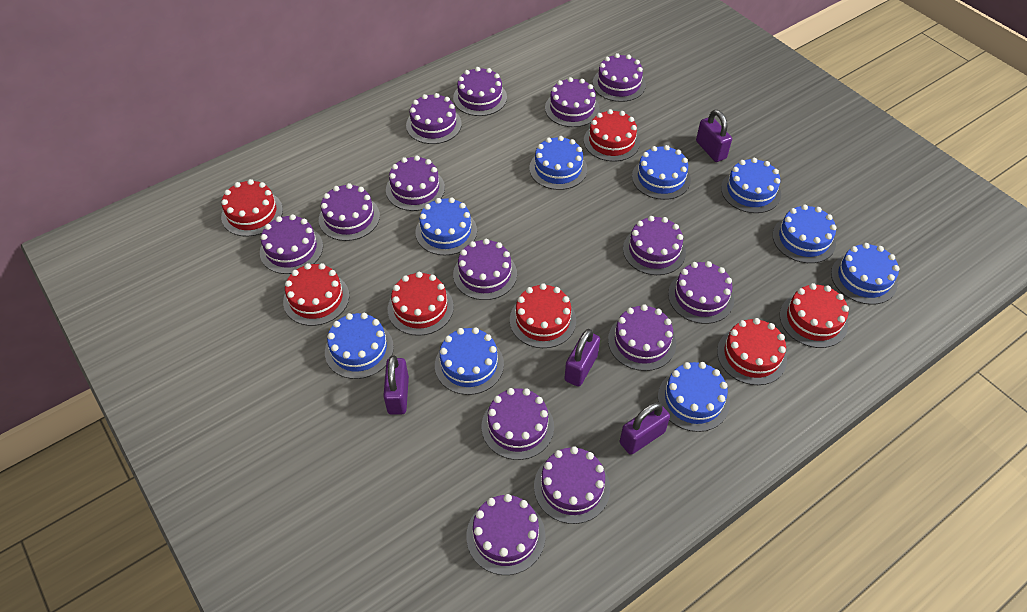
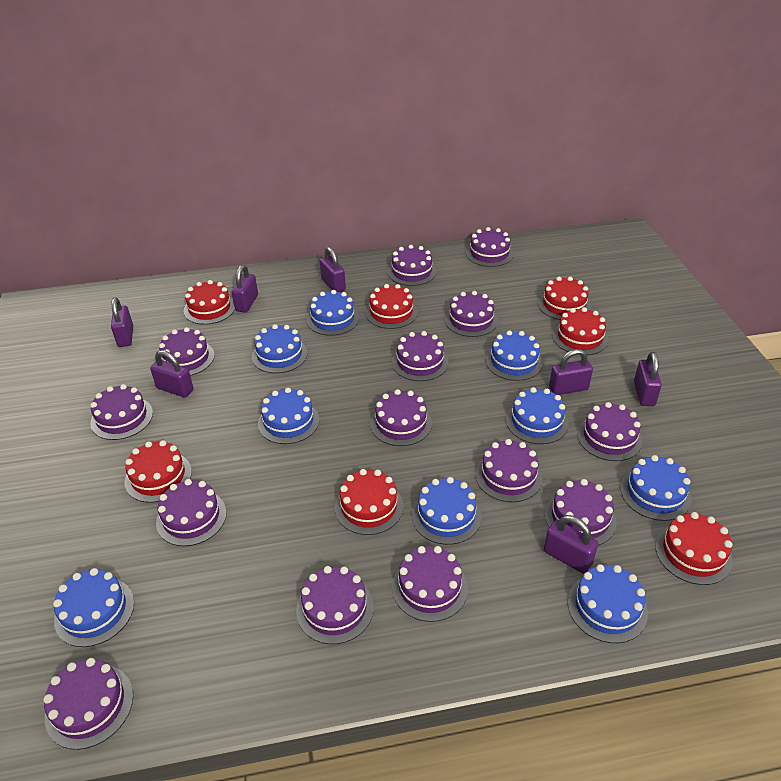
purple padlock: [383,355,409,415] [564,329,600,387] [620,402,670,455] [696,110,732,162] = 4 -> [111,297,133,347] [150,350,194,398] [232,265,258,313] [320,247,346,292] [544,515,598,574] [549,349,593,395] [634,352,662,406] = 7

